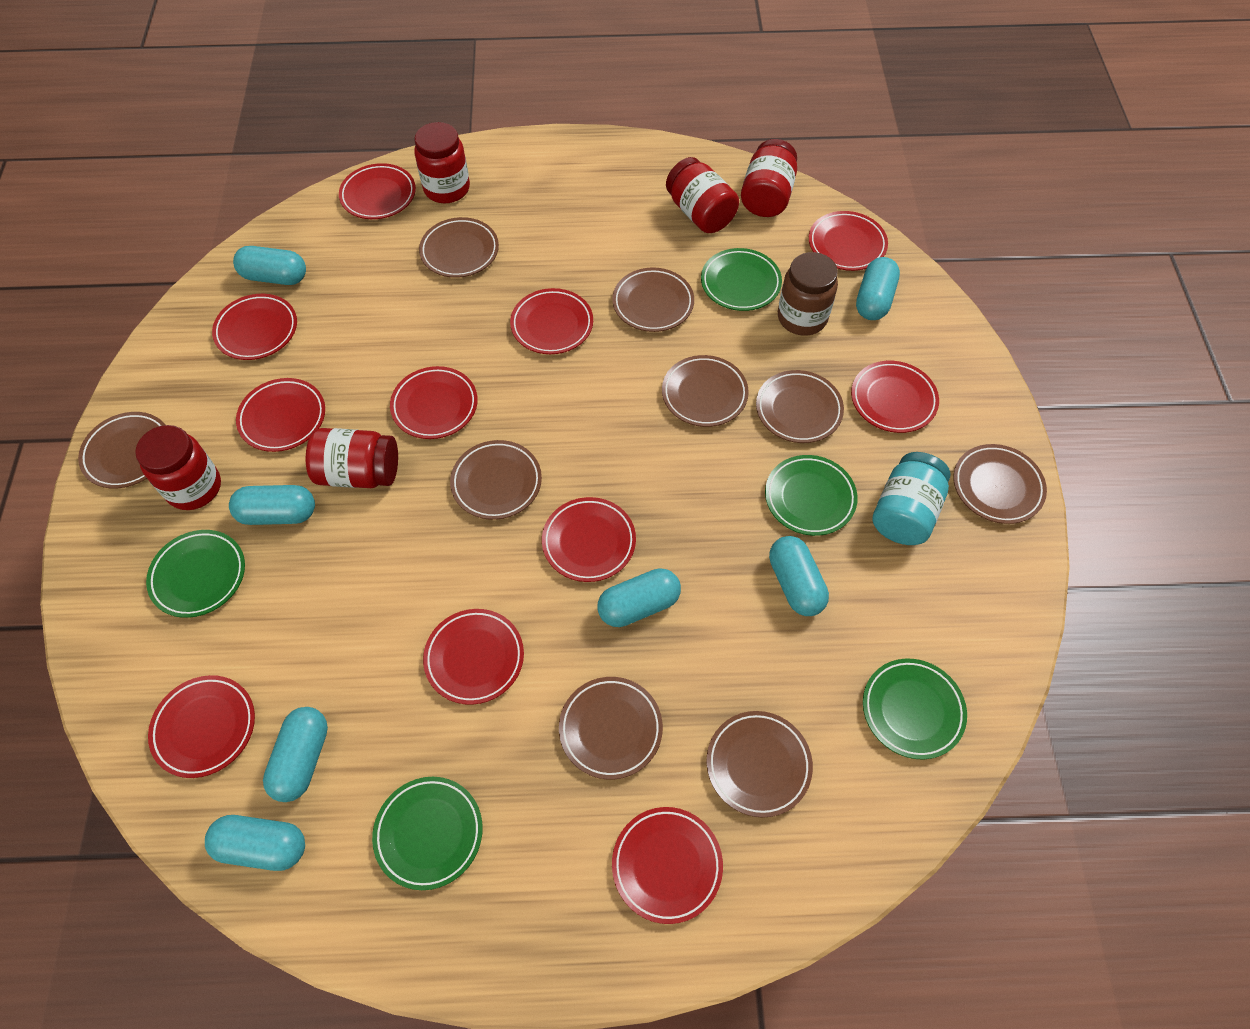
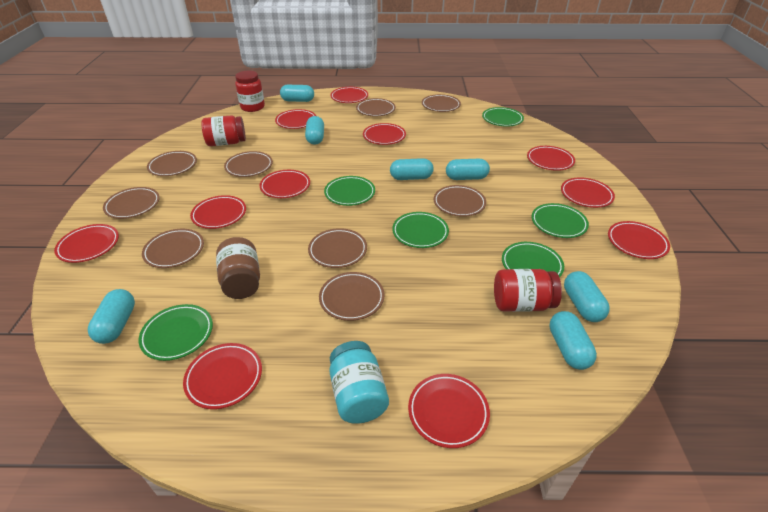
green plate: [146,530,245,618] [372,777,482,890] [701,248,782,311] [765,455,858,536] [863,659,967,759] = 5 -> [139,304,213,361] [324,176,375,206] [392,212,449,248] [482,107,524,127] [502,242,564,278] [532,203,589,238] = 6
red jar: [135,425,221,510] [306,428,398,488] [414,122,470,203] [666,157,739,233] [741,139,797,217] = 5 -> [202,115,246,146] [235,71,265,112] [494,269,562,312] = 3

